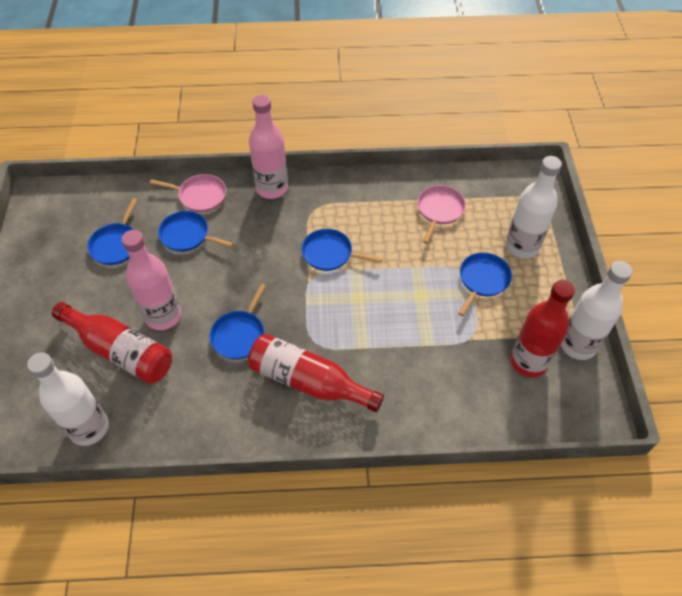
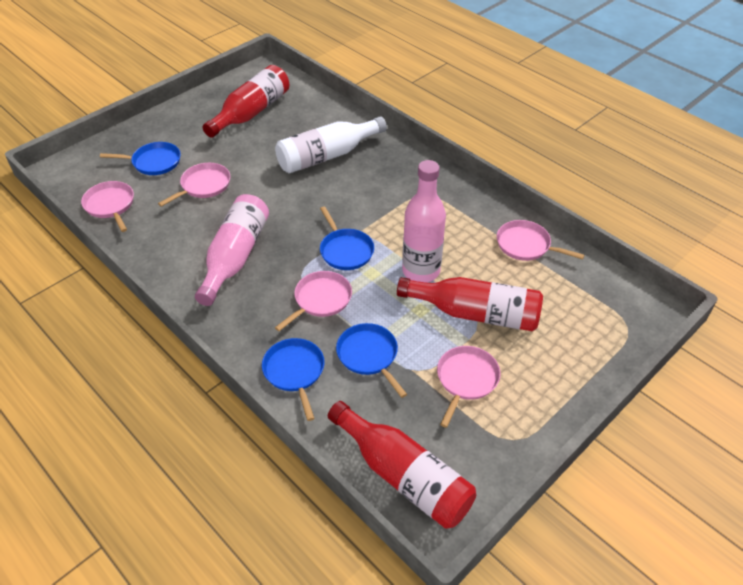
blue pan: [87,198,137,265] [158,211,234,252] [210,284,266,360] [301,229,383,271] [458,252,512,316] = 5 -> [100,142,181,175] [262,338,324,421] [320,206,374,270] [336,323,407,398] = 4
pink pan: [149,174,226,212] [417,185,466,244] = 2 -> [81,181,134,232] [158,163,230,207] [275,271,352,331] [437,346,501,428] [497,220,585,261] = 5
white bottle: [27,352,109,446] [506,156,562,259] [561,261,632,360] = 3 -> [275,116,387,173] = 1

